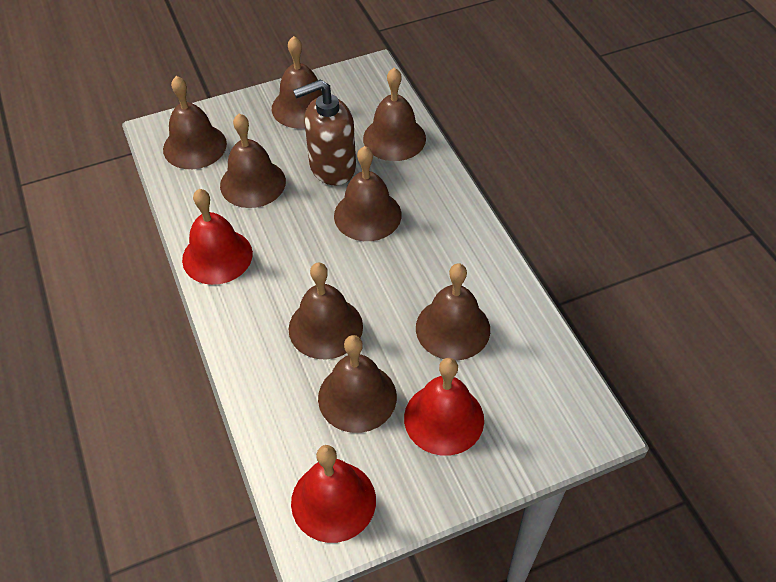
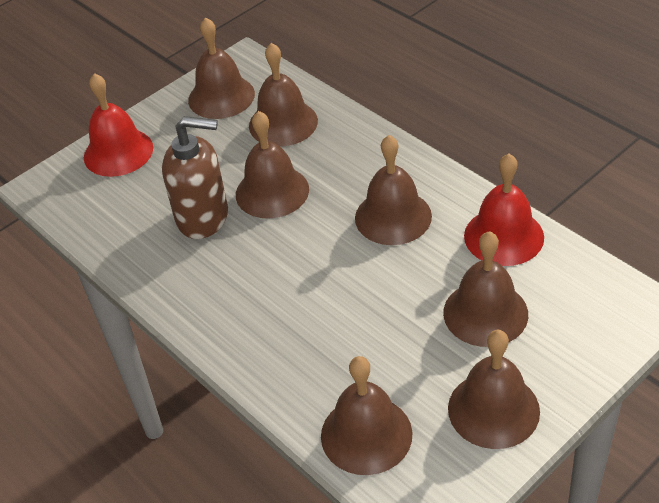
brown bell: [163,76,227,169] [220,113,286,208] [272,36,322,129] [288,262,363,359] [318,335,397,433] [334,146,402,241] [363,68,426,161] [416,263,490,361] = 8 -> [188,18,255,119] [236,111,309,219] [249,43,318,147] [321,356,413,475] [355,135,432,245] [443,231,528,347] [448,330,540,449] = 7
red bell: [182,189,253,285] [291,445,376,543] [404,358,484,456] = 3 -> [84,73,153,177] [464,154,544,266] = 2

